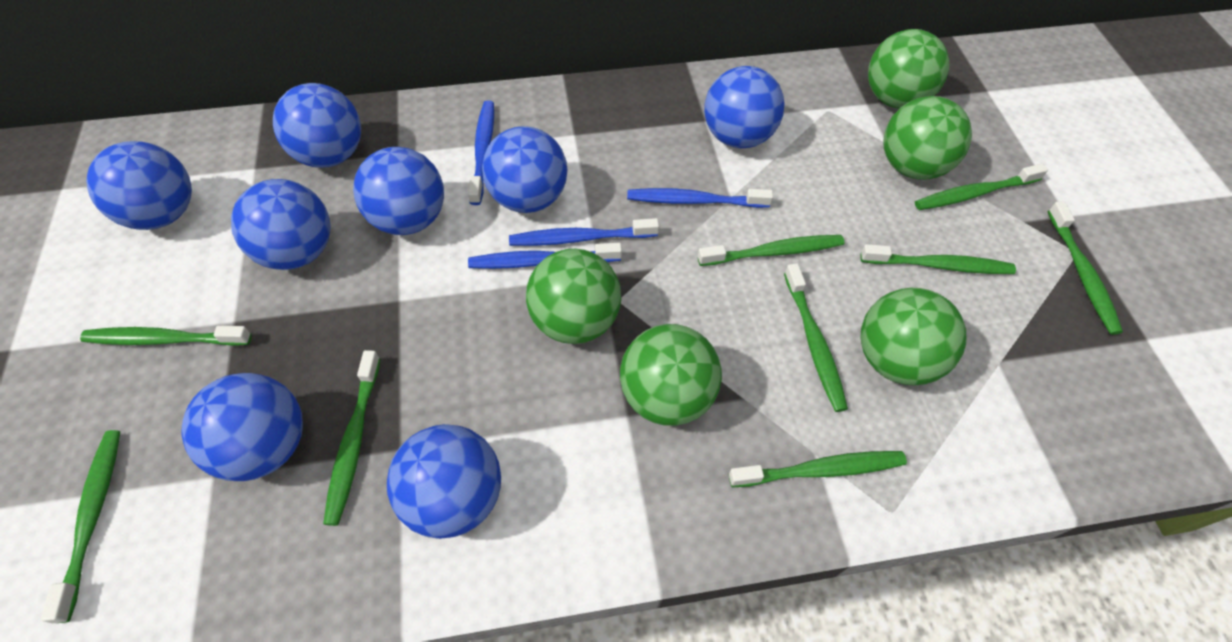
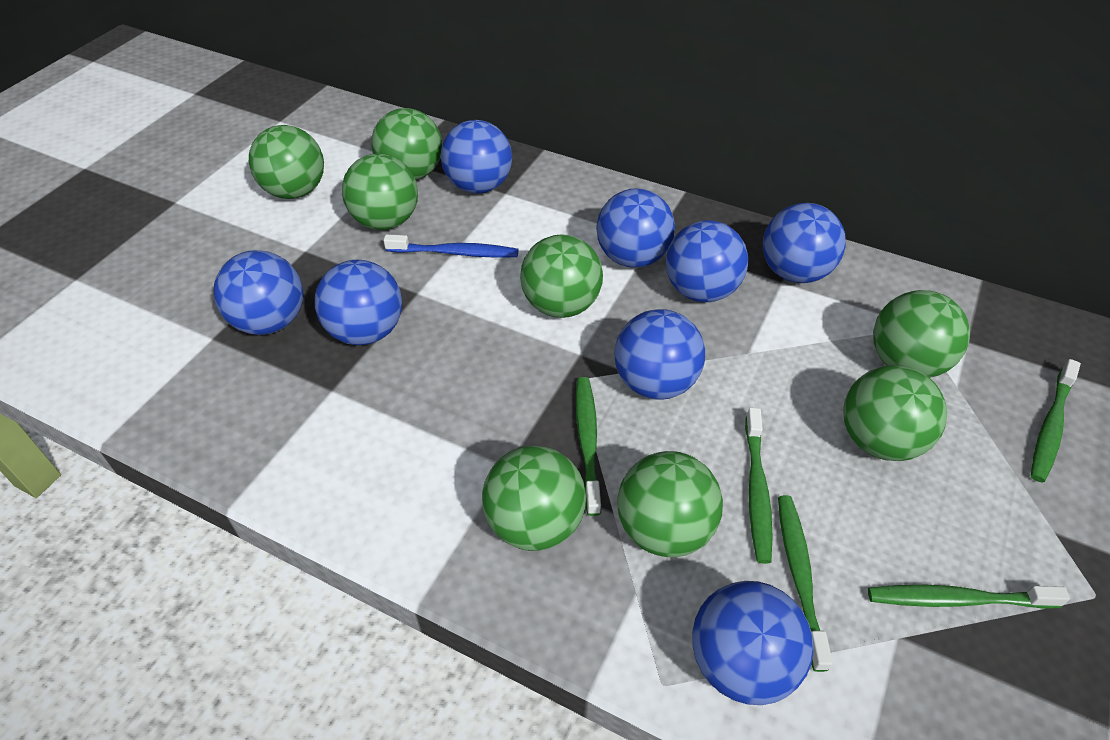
blue toothbrush: [468,101,494,205] [468,243,622,269] [509,218,659,246] [627,188,773,208] = 4 -> [383,234,518,258] = 1
green ball: [526,249,621,344] [620,324,722,426] [860,288,966,386] [868,29,949,109] [883,96,972,180] = 5 -> [249,125,324,199] [342,154,418,230] [371,108,442,180] [482,446,586,551] [520,234,603,318] [617,451,723,557] [843,365,947,461] [873,290,970,378] = 8
green toothbrush: [41,430,120,623] [80,326,252,346] [323,350,380,526] [698,235,845,266] [729,451,907,487] [784,263,848,412] [860,244,1016,274] [915,163,1048,210] [1048,201,1123,335] = 9 -> [576,377,601,516] [745,408,773,564] [778,495,833,672] [868,585,1070,609] [1031,359,1081,483] = 5

